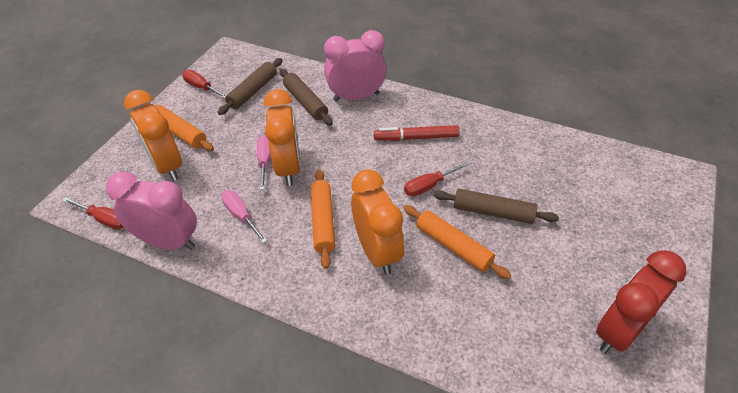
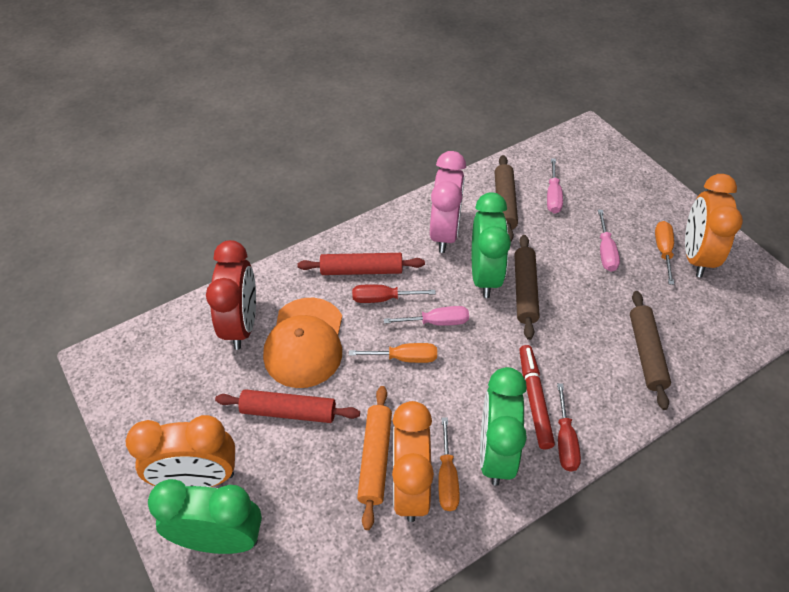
green clock: none = 0 -> [148,479,262,554] [472,192,511,298] [480,367,527,486] = 3
orange cap: none = 0 -> [263,298,342,388] = 1
orange rolling pin: [144,103,214,151] [311,169,335,269] [404,205,511,279] = 3 -> [357,386,392,530] = 1
orange screwdriver: none = 0 -> [349,343,437,363] [438,417,460,511] [655,221,674,285] = 3
pink clock: [106,171,197,250] [324,30,387,102] = 2 -> [430,151,466,253] = 1
pink screwdriver: [221,190,268,243] [257,135,271,190] = 2 -> [384,306,469,326] [547,158,563,214] [598,210,620,272] = 3
red rolling pin: none = 0 -> [215,389,360,423] [297,253,425,275] = 2
red screwdriver: [63,197,124,230] [182,70,226,99] [404,162,470,197] = 3 -> [352,284,436,303] [557,383,581,472] = 2

